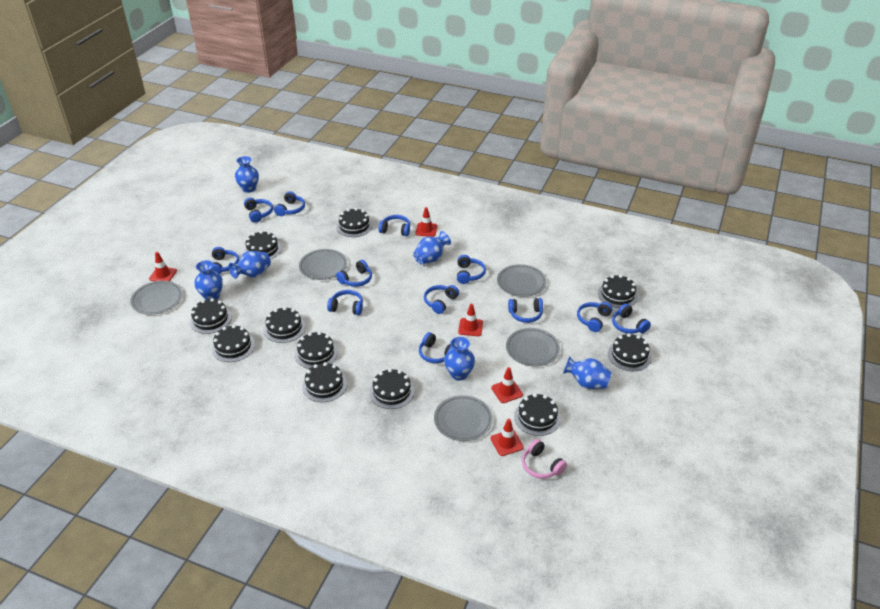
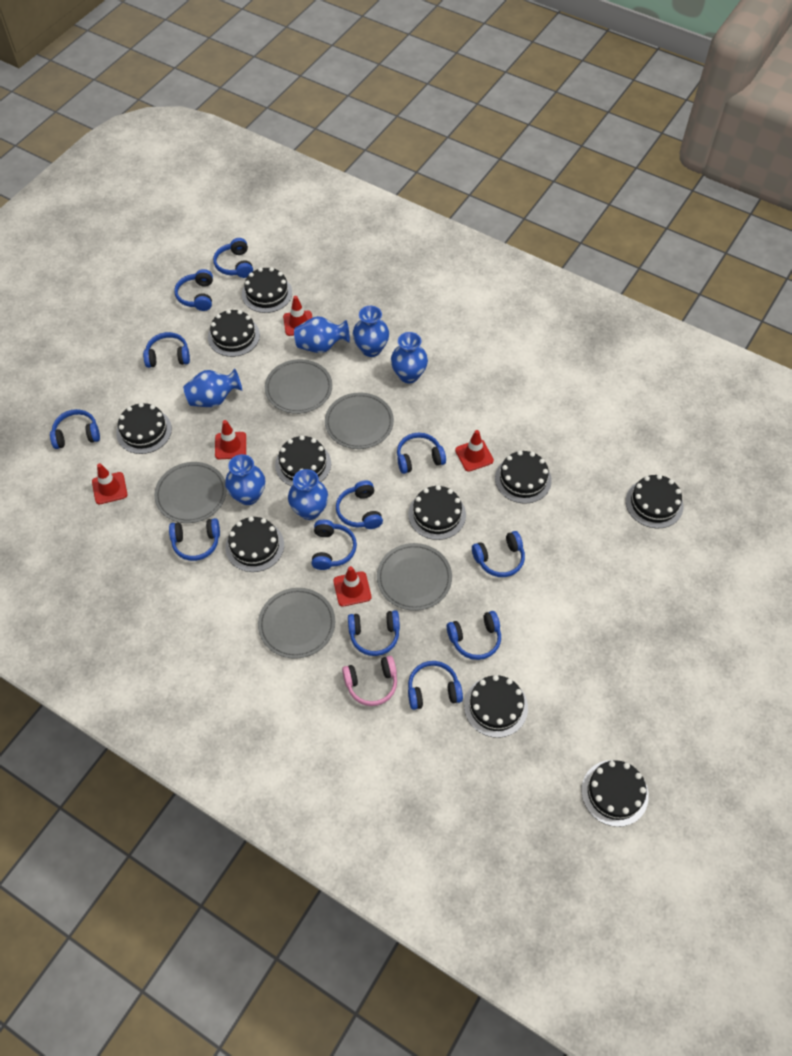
black cake: [190,298,232,334] [212,325,255,362] [244,231,282,260] [263,307,305,343] [295,332,338,369] [302,362,347,402] [336,208,372,237] [369,369,414,409] [514,393,561,436] [598,275,638,308] [608,333,652,371] = 11 -> [116,403,172,454] [208,309,260,357] [225,516,284,572] [242,267,292,313] [275,435,331,486] [408,485,466,540] [464,675,528,738] [495,451,552,504] [581,760,649,827] [626,474,684,528] = 10

